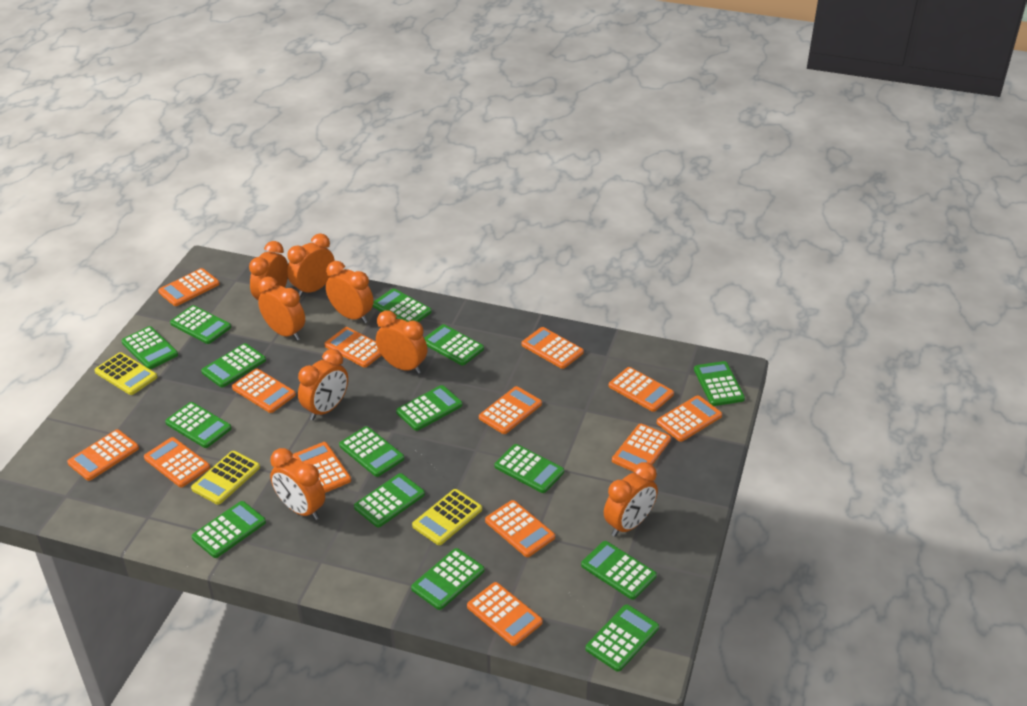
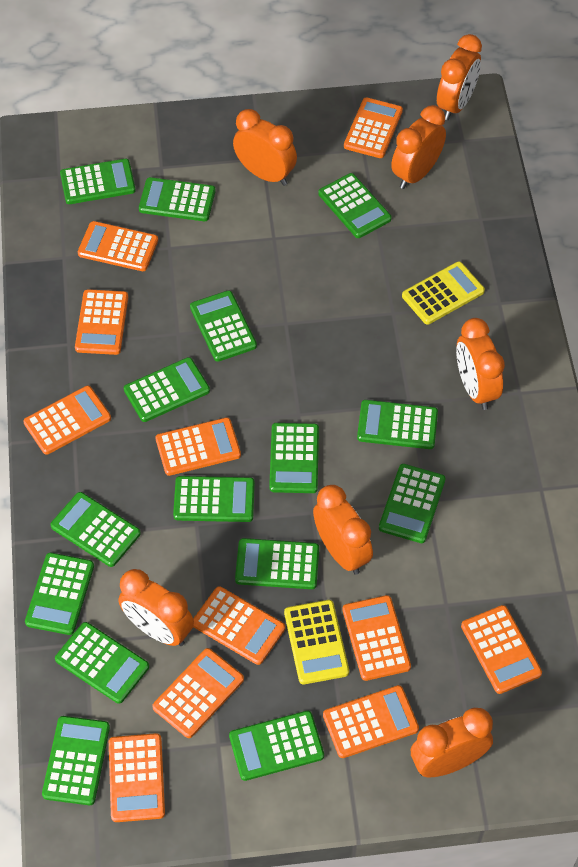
orange calculator: [67,430,139,481] [144,437,210,487] [158,268,219,306] [232,369,296,413] [293,442,351,493] [324,327,382,368] [467,582,543,646] [479,386,542,434] [485,500,555,557] [521,327,584,369] [609,367,674,412] [612,424,671,472] [657,395,722,442] = 13 -> [23,386,111,455] [75,289,128,355] [78,221,158,271] [109,733,165,822] [152,648,244,738] [156,417,241,476] [193,586,285,665] [323,685,419,758] [342,595,411,681] [344,97,403,158] [461,605,542,694] = 11
orange clock: [249,241,288,300] [258,277,305,340] [270,448,325,520] [287,233,335,297] [298,349,348,420] [326,261,373,323] [376,311,427,374] [604,462,658,537] = 8 -> [118,569,194,646] [233,109,297,186] [313,485,373,575] [391,105,446,189] [411,708,493,778] [437,34,482,120] [456,318,505,410] = 7
yellow calculator: [94,352,157,395] [191,451,260,505] [412,489,482,545] = 3 -> [284,600,349,684] [402,261,485,325] = 2

